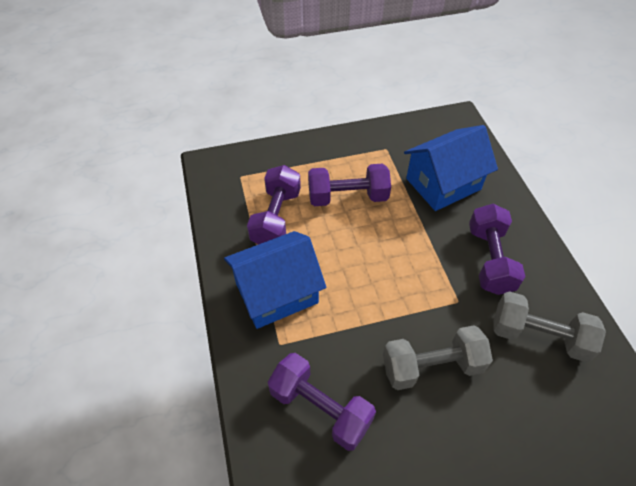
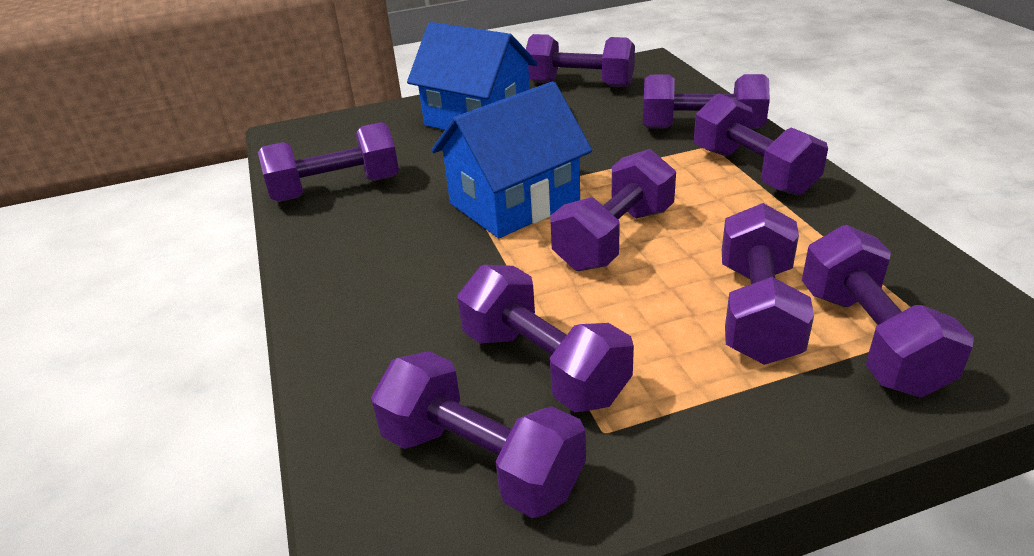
grey dumbbell: [383,325,493,390] [493,291,606,362] = 2 -> none = 0
purple dumbbell: [247,165,301,245] [268,353,376,451] [308,163,391,206] [469,204,525,295] = 4 -> [258,122,399,202] [371,351,586,518] [458,265,634,412] [526,34,635,87] [551,149,676,271] [643,74,770,129] [694,93,828,196] [722,203,814,365] [802,225,974,398] = 9

